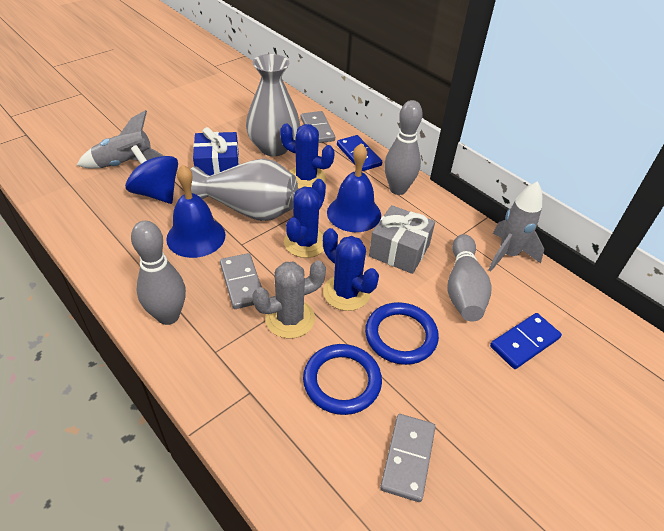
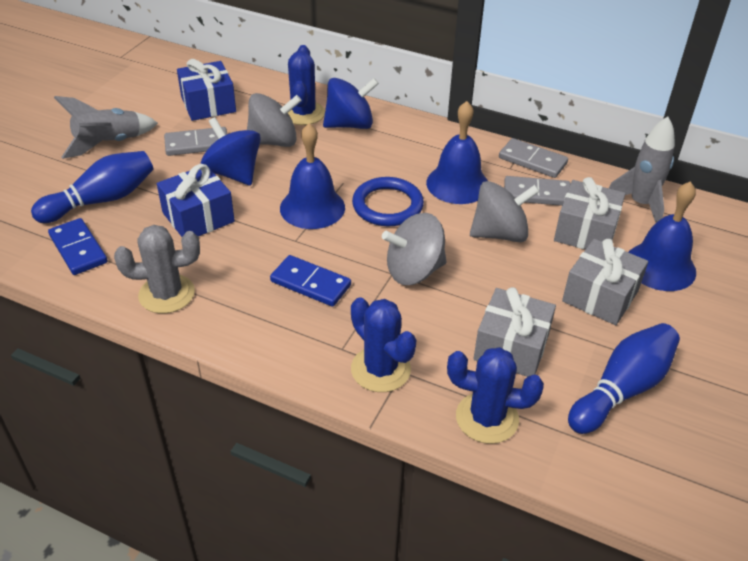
blue bell: [166,165,225,258] [327,143,381,232] = 2 -> [280,123,345,229] [426,101,488,204] [628,181,696,291] = 3
blue bowling pin: none = 0 -> [31,151,154,223] [568,323,680,434] = 2
blue gift: [193,127,239,176] = 1 -> [157,164,235,237] [177,59,236,121] = 2
blue ring: [303,344,382,415] [365,302,439,365] = 2 -> [352,177,424,226] = 1
blue spinning top: [125,145,178,204] = 1 -> [201,117,261,185] [323,78,379,129] = 2
grey bowling pin: [131,221,186,325] [384,100,423,195] [447,234,492,322] = 3 -> none = 0
grey gift: [369,205,435,274] = 1 -> [473,287,556,377] [554,177,625,250] [562,239,648,325] = 3
grey spinning top: none = 0 -> [247,93,302,147] [382,213,447,285] [470,181,540,242] = 3
grey vase: [190,158,298,221] [246,54,300,156] = 2 -> none = 0

